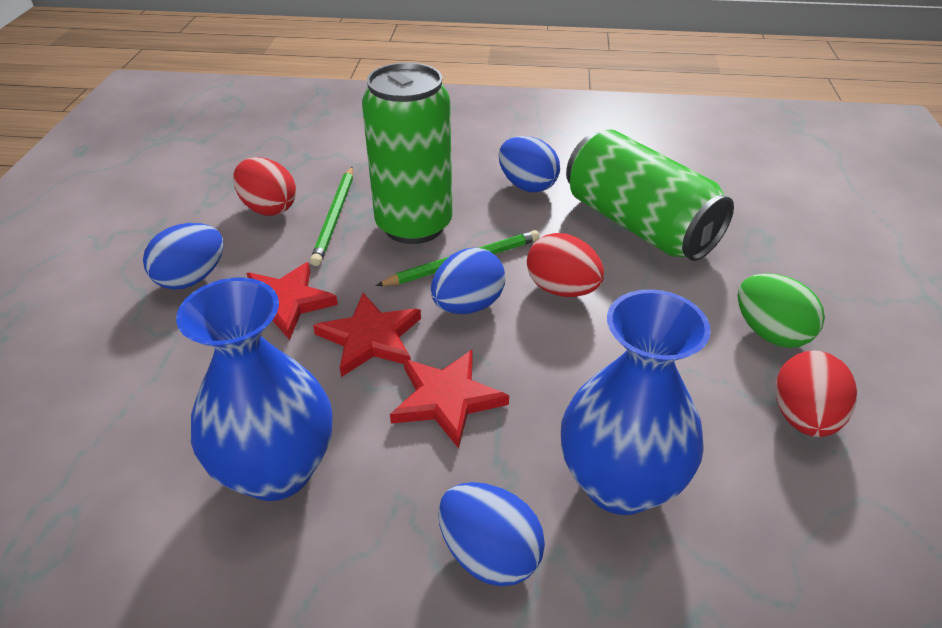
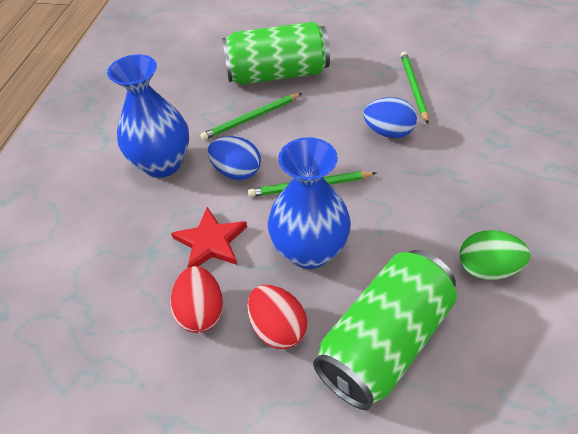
blue egg: [143,223,223,290] [431,248,505,314] [438,482,545,586] [499,136,560,192] = 4 -> [208,136,261,180] [363,97,417,138] = 2
green pencil: [310,167,353,266] [376,230,540,286] = 2 -> [200,93,302,140] [248,171,376,197] [401,52,429,124] = 3
red egg: [233,157,296,216] [527,233,604,297] [776,351,857,437] = 3 -> [170,266,223,333] [248,285,307,349] = 2
red star: [246,262,338,340] [313,293,421,377] [390,349,509,448] = 3 -> [171,207,247,268] = 1

